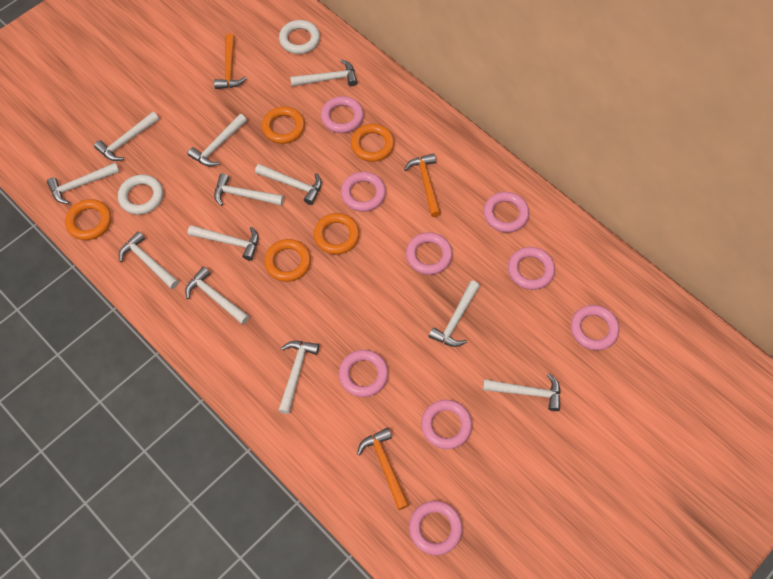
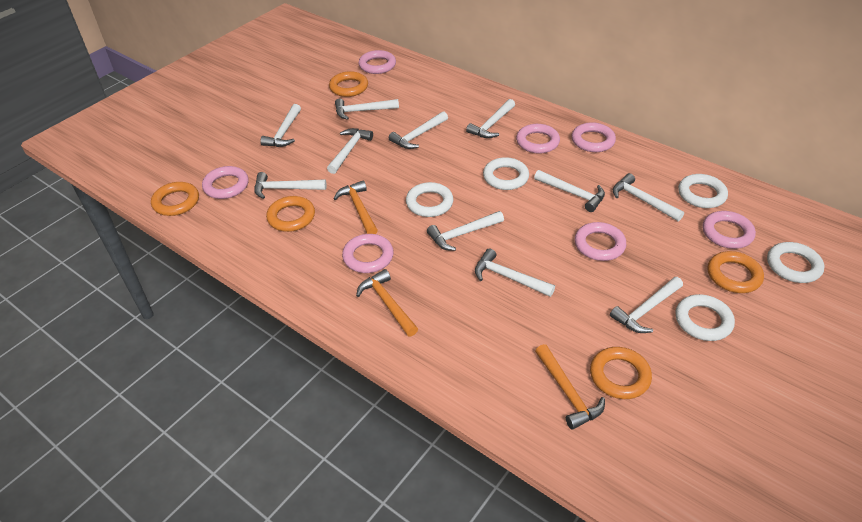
pink ring: [321,96,364,133] [339,350,388,397] [341,172,386,212] [406,232,452,275] [409,501,463,555] [421,400,472,449] [484,192,529,233] [508,247,555,290] [571,305,619,350] = 9 -> [202,166,249,199] [342,234,394,273] [359,50,396,74] [516,124,560,154] [572,122,616,152] [575,222,626,261] [702,211,756,249] = 7
white hammer: [47,163,119,204] [94,112,159,161] [119,231,179,289] [185,267,249,324] [188,114,247,167] [188,225,259,261] [214,174,284,206] [255,164,322,205] [278,341,319,414] [290,59,357,87] [429,280,480,347] [483,373,560,411] = 12 -> [254,172,327,199] [260,104,301,147] [327,128,373,174] [335,99,399,120] [389,111,448,149] [427,211,504,251] [466,99,515,138] [475,248,555,297] [534,170,605,212] [610,277,683,333] [613,173,684,221] = 11
white ring: [118,175,163,215] [279,20,320,54] = 2 -> [406,182,453,217] [483,157,529,190] [675,294,735,341] [678,174,728,208] [767,242,824,283] = 5

